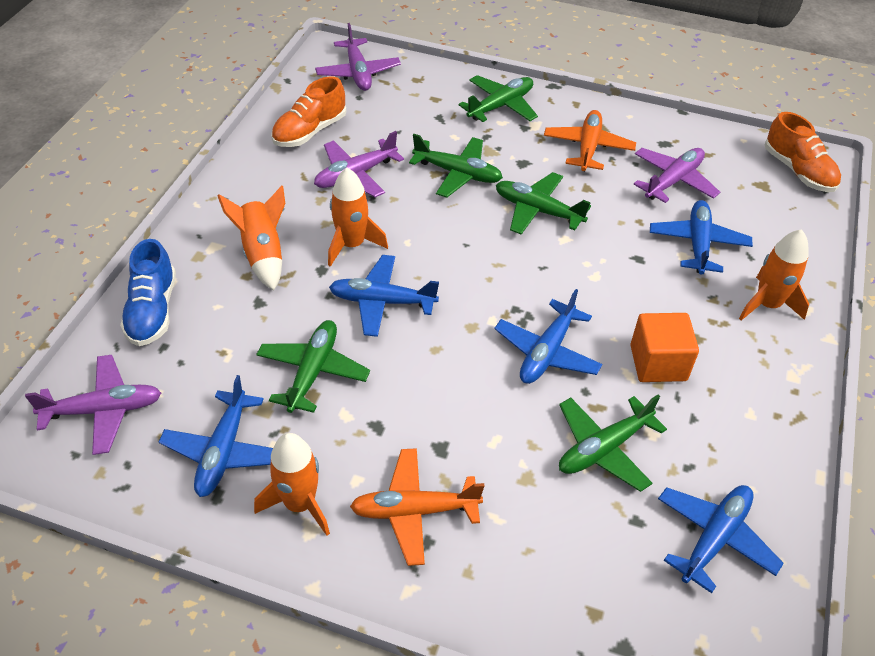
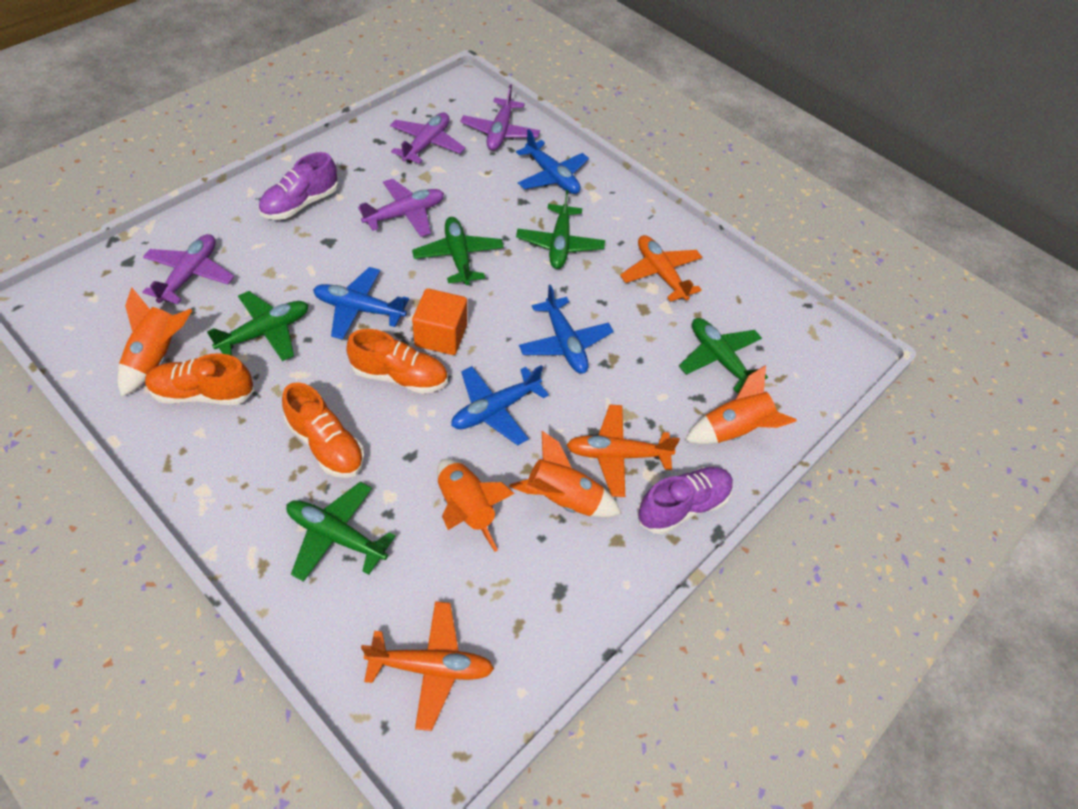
blue plane: [159,375,273,497] [329,255,439,337] [494,289,603,384] [650,200,753,275] [658,485,784,593] = 5 -> [313,267,409,340] [451,365,549,445] [516,129,589,194] [519,285,614,374] = 4
blue shoe: [120,239,176,346] = 1 -> none = 0
orange plane: [350,448,484,566] [544,110,636,171] = 2 -> [361,601,494,731] [567,405,680,497] [620,235,702,302] = 3
orange shoe: [271,76,347,147] [765,112,841,192] = 2 -> [145,353,254,405] [282,382,365,478] [346,329,448,394] = 3
purple shoe: none = 0 -> [258,152,338,220] [637,467,733,534] = 2

